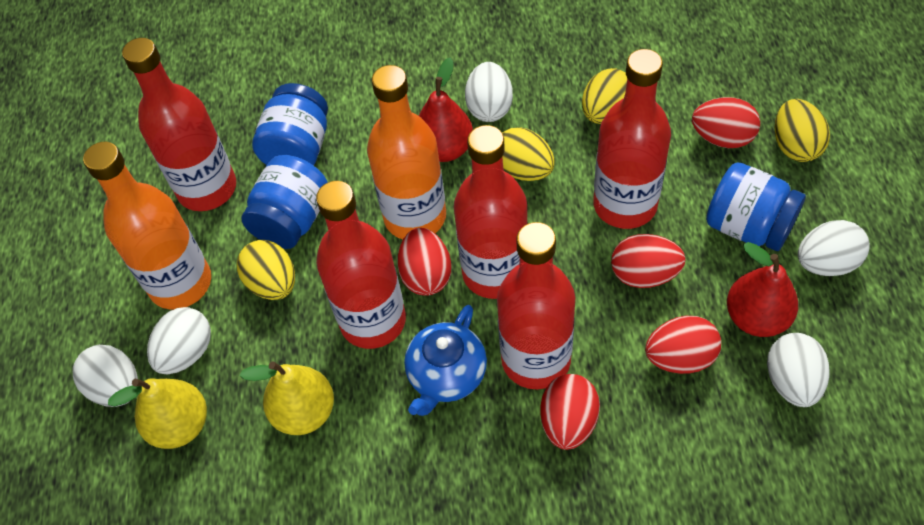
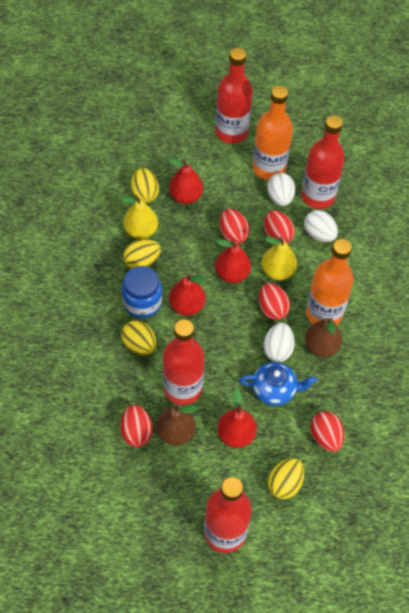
blue jar: [242,155,328,249] [252,83,328,166] [706,162,806,251] = 3 -> [122,266,162,318] = 1
brown pear: none = 0 -> [156,404,197,445] [305,318,343,357] = 2
red bottle: [122,38,236,211] [316,181,406,349] [454,125,528,299] [497,222,575,389] [593,49,671,229] = 5 -> [163,319,204,405] [204,477,252,553] [215,48,253,144] [301,115,345,209] = 4
red pear: [419,57,473,162] [727,242,798,337] = 2 -> [168,158,203,204] [169,273,206,316] [215,239,251,283] [217,389,257,448] = 4
white egg: [73,345,138,407] [147,307,211,374] [465,62,513,122] [767,333,830,407] [798,220,870,276] = 5 -> [263,323,295,362] [267,173,295,206] [304,210,338,242] = 3

